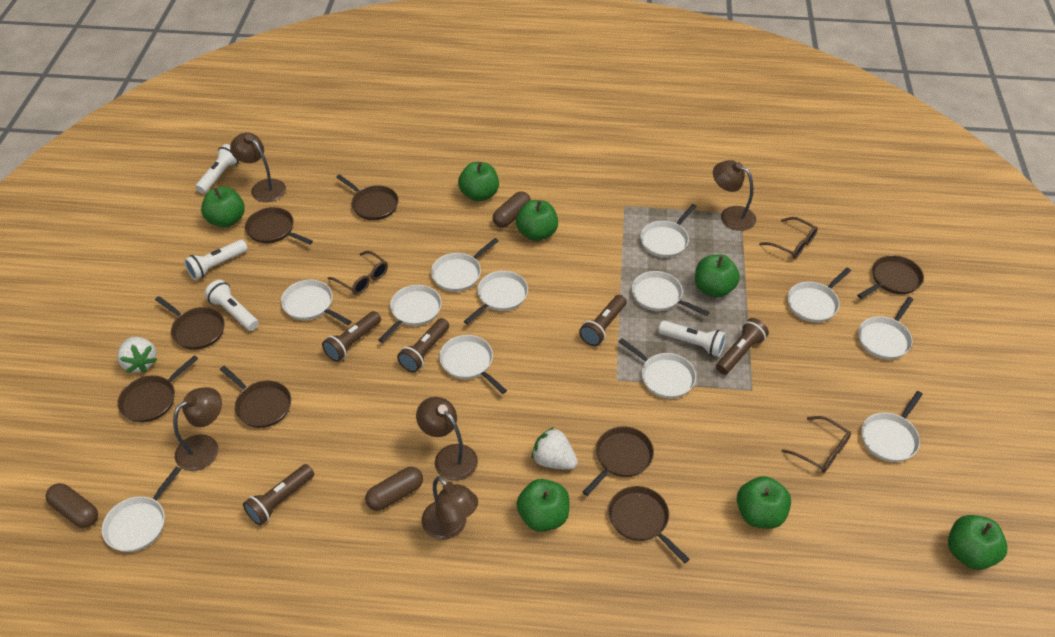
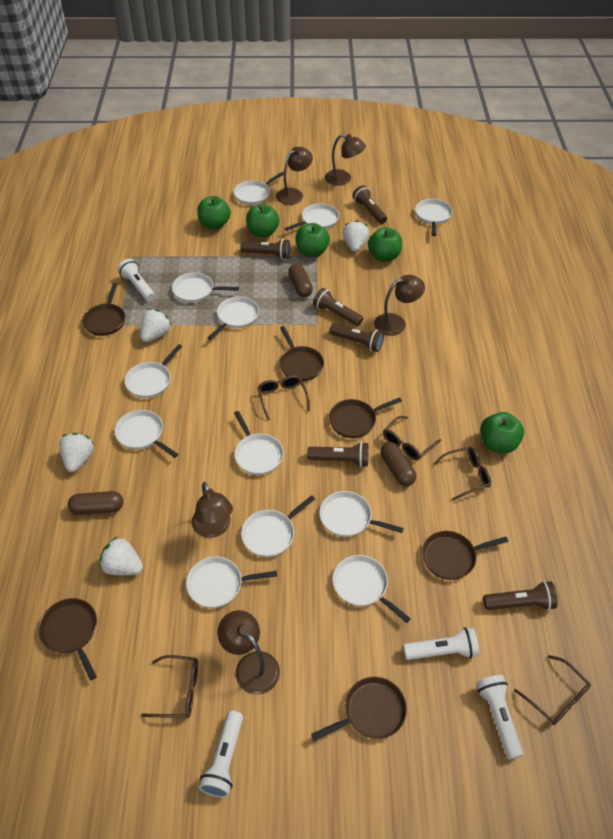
brown flashlight: [243,464,314,526] [322,311,381,362] [397,318,449,372] [579,295,627,346] [716,318,769,375] = 5 -> [241,239,290,259] [307,442,369,467] [313,288,363,326] [329,323,384,352] [352,185,387,224] [483,581,558,610] = 6
brown glasses: [328,251,388,295] [759,217,818,259] [782,416,851,473] = 3 -> [141,655,198,718] [258,375,310,420] [383,416,441,460] [434,447,491,500] [514,655,591,725] = 5
brown pan: [118,355,198,423] [155,296,225,350] [220,366,291,428] [245,207,313,245] [336,174,399,220] [583,426,654,496] [608,486,690,563] [857,255,924,299] = 8 -> [38,598,97,680] [82,283,125,336] [279,326,324,381] [311,677,407,741] [329,398,402,438] [422,531,508,580] = 6
green apple: [201,187,245,227] [458,162,499,202] [516,200,558,241] [516,479,570,532] [695,255,740,298] [737,476,791,529] [948,515,1008,570] = 7 -> [197,196,231,229] [246,204,280,237] [296,223,330,257] [368,227,402,262] [480,412,524,453] = 5
white strawberry: [117,337,157,373] [532,427,578,470] = 2 -> [59,433,94,472] [99,536,143,575] [140,309,172,342] [343,220,369,252] = 4

